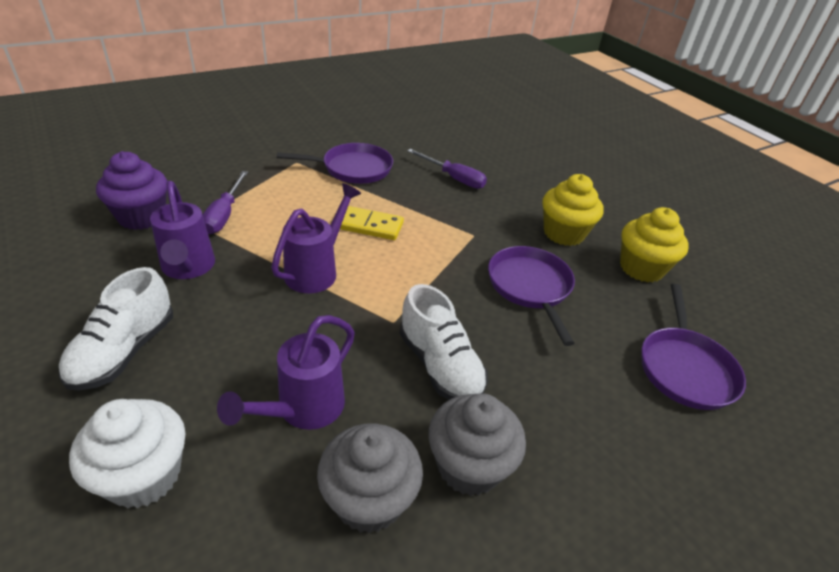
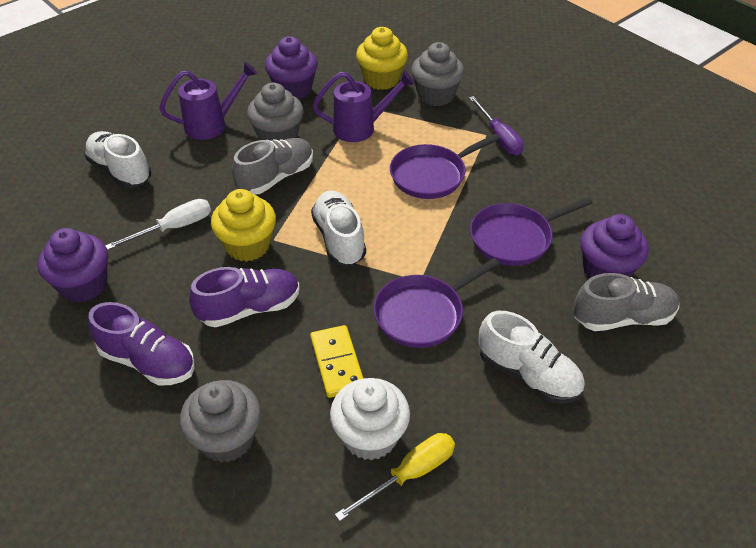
grey cupcake: [317,424,423,534] [429,393,526,496] = 2 -> [180,380,261,463] [247,83,304,141] [411,42,464,106] = 3
grey shoe: none = 0 -> [232,138,313,195] [573,273,679,331] = 2
purple cupcake: [96,151,167,230] = 1 -> [38,228,108,303] [265,36,318,99] [580,214,649,279] = 3
purple screwdriver: [203,171,248,234] [407,149,487,189] = 2 -> [469,96,524,155] = 1
purple shoe: none = 0 -> [88,302,195,386] [189,267,300,327] = 2
purple watering can: [150,181,215,279] [217,315,355,430] [271,183,361,293] = 3 -> [159,62,258,140] [313,70,415,142] = 2
white screwdriver: none = 0 -> [105,199,211,250] = 1
white shoe: [59,267,173,391] [400,284,488,400] = 2 -> [84,131,151,188] [311,191,366,266] [479,311,585,404] = 3
yellow screwdriver: none = 0 -> [335,433,455,521] = 1

